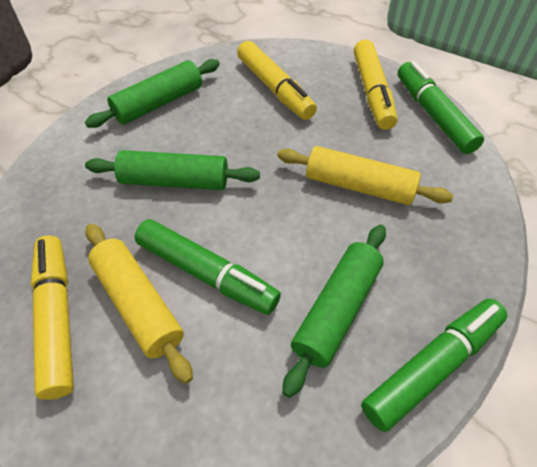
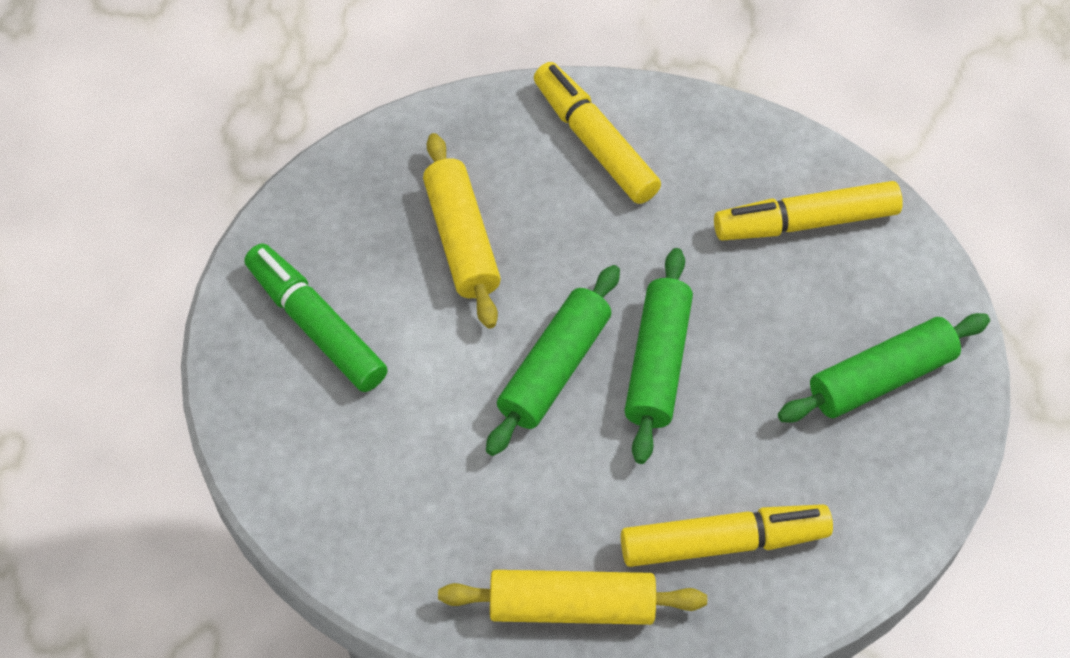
green marker: [134,219,281,315] [361,299,508,432] [398,61,484,154] = 3 -> [244,243,388,392] = 1

